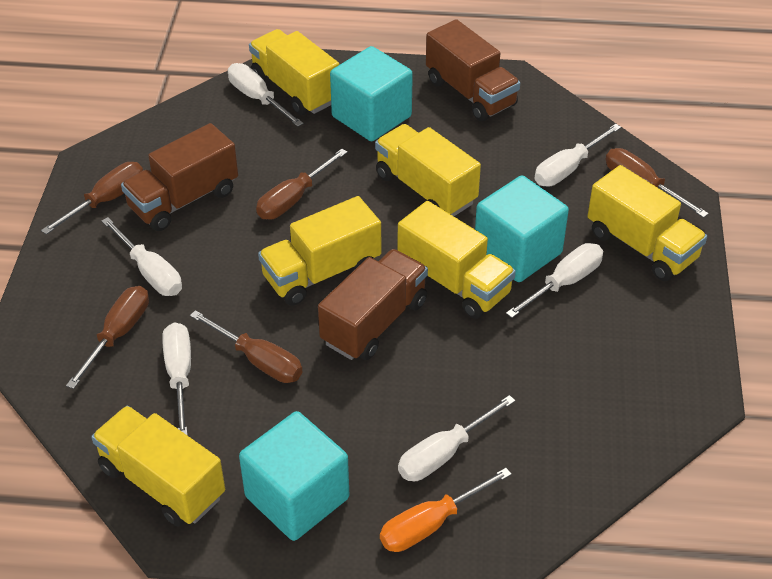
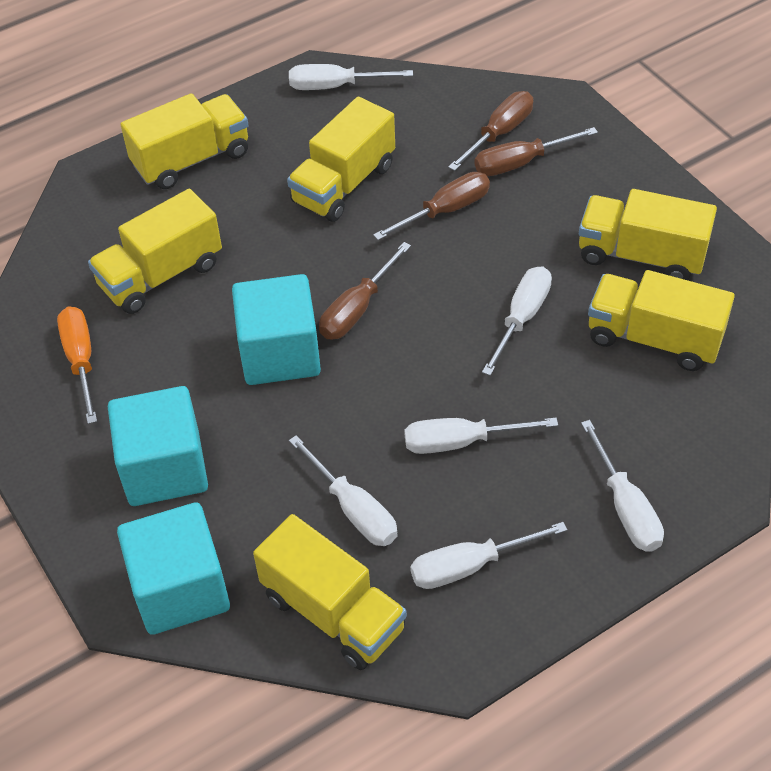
brown screwdriver: [41,162,143,235] [66,286,149,389] [190,310,303,383] [256,149,347,220] [605,148,709,218] = 5 -> [319,242,411,340] [373,172,490,240] [448,91,533,171] [475,127,598,176] = 4
brown truck: [121,123,238,231] [318,249,428,360] [426,19,520,121] = 3 -> none = 0

